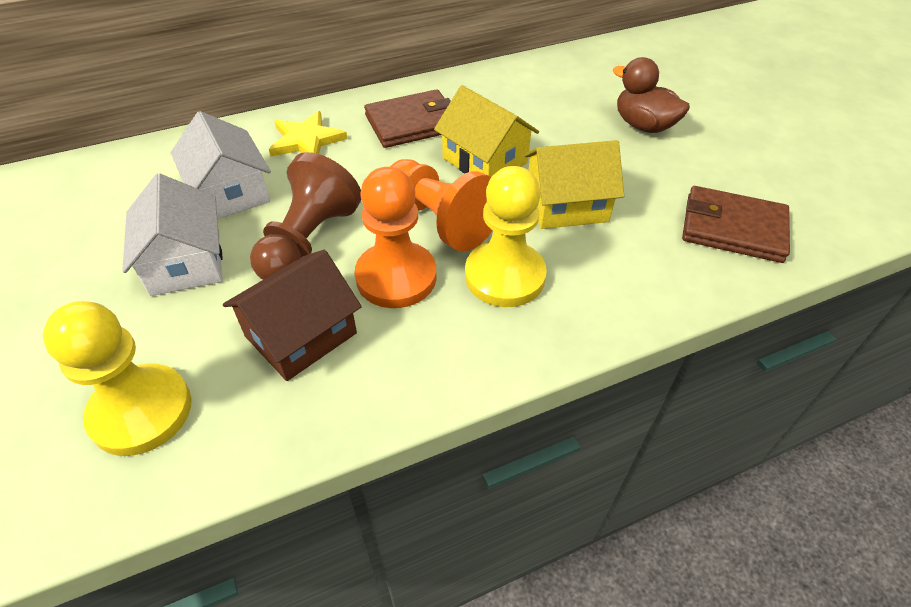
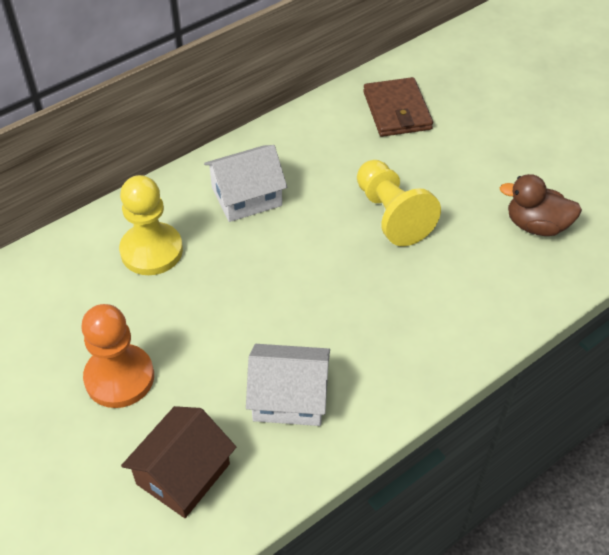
brown pawn: [250,152,361,280] = 1 -> none = 0
brown wallet: [364,89,451,148] [682,186,790,263] = 2 -> [363,77,433,137] = 1
orange pawn: [355,167,436,308] [390,159,493,252] = 2 -> [81,304,154,408] = 1
yellow house: [434,85,539,177] [524,140,624,229] = 2 -> none = 0
yellow star: [269,111,347,156] = 1 -> none = 0

